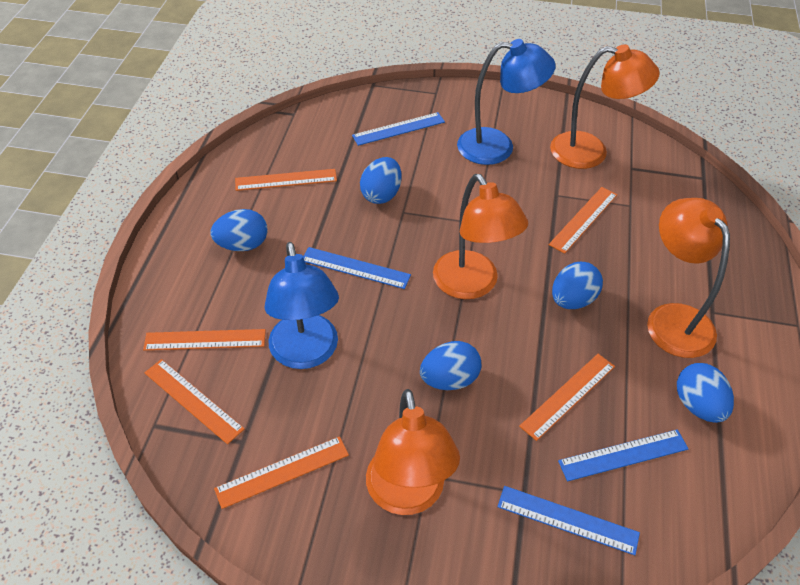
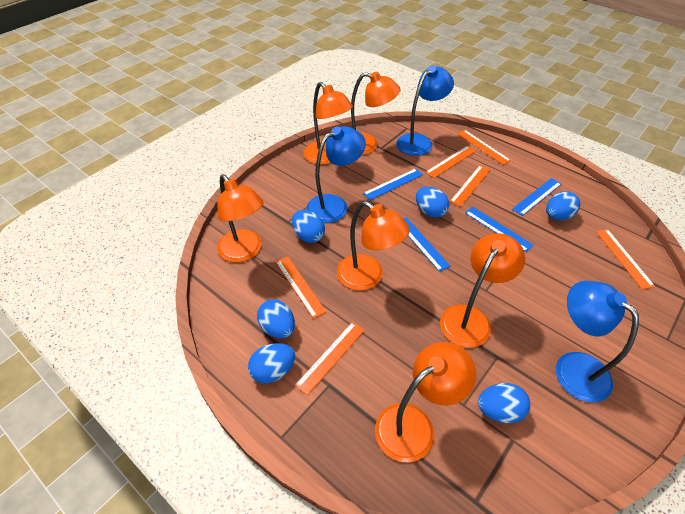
blue egg: [210,209,268,251] [360,157,401,204] [420,341,481,390] [552,262,603,309] [677,363,734,423] = 5 -> [248,343,295,383] [257,299,295,339] [292,210,325,243] [416,187,449,218] [478,383,530,423] [546,191,580,220] = 6
blue lamp: [265,242,339,369] [457,39,556,165] = 2 -> [306,126,366,223] [396,66,454,156] [556,281,639,402] = 3
orange lamp: [366,389,460,515] [433,174,528,299] [550,44,660,169] [647,198,730,358] = 4 -> [217,174,264,262] [304,82,353,165] [337,201,410,291] [351,72,401,155] [375,342,476,463] [440,233,525,348] = 6

